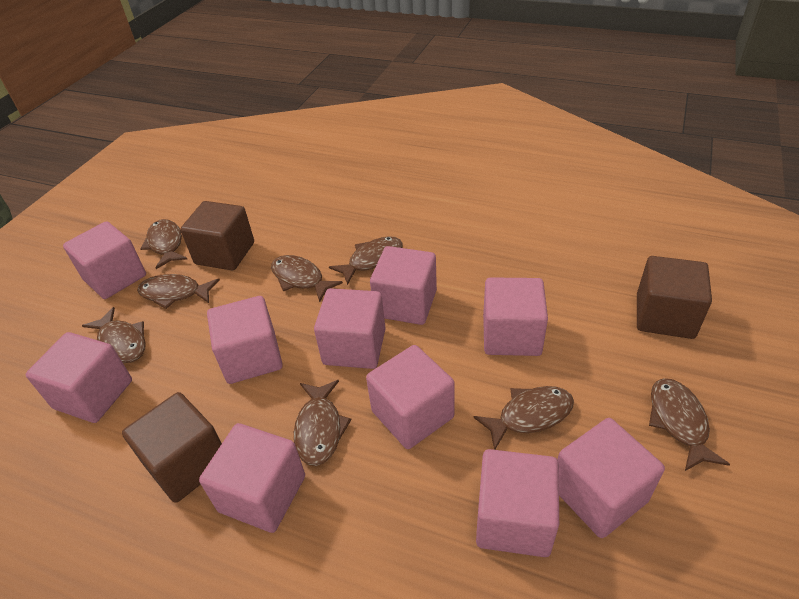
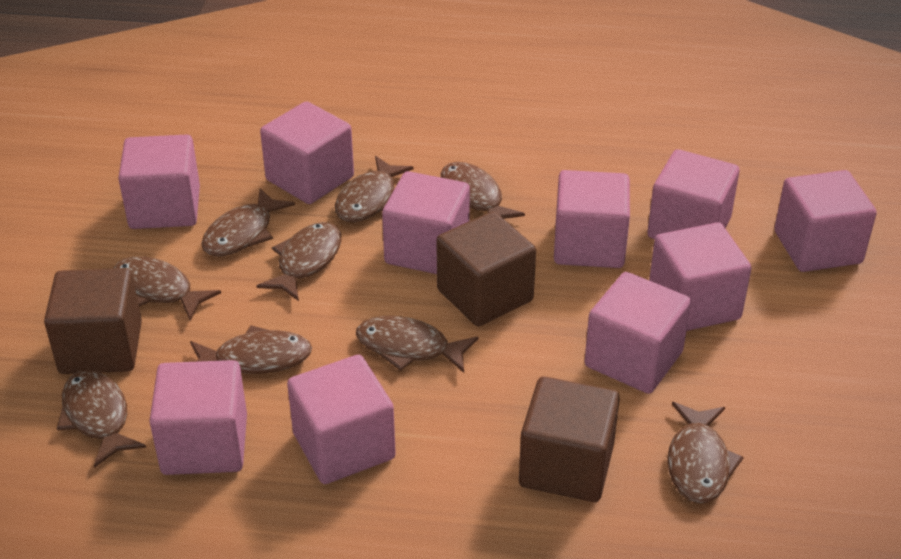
brown fish: [82,307,146,363] [137,274,220,309] [140,219,187,269] [271,255,343,302] [294,380,351,466] [329,236,403,285] [473,386,574,450] [649,378,730,471] = 8 -> [57,370,147,468] [114,256,221,321] [190,325,312,374] [201,188,295,257] [256,222,342,301] [335,156,414,222] [356,316,479,373] [441,162,525,219] [668,402,744,504] = 9

